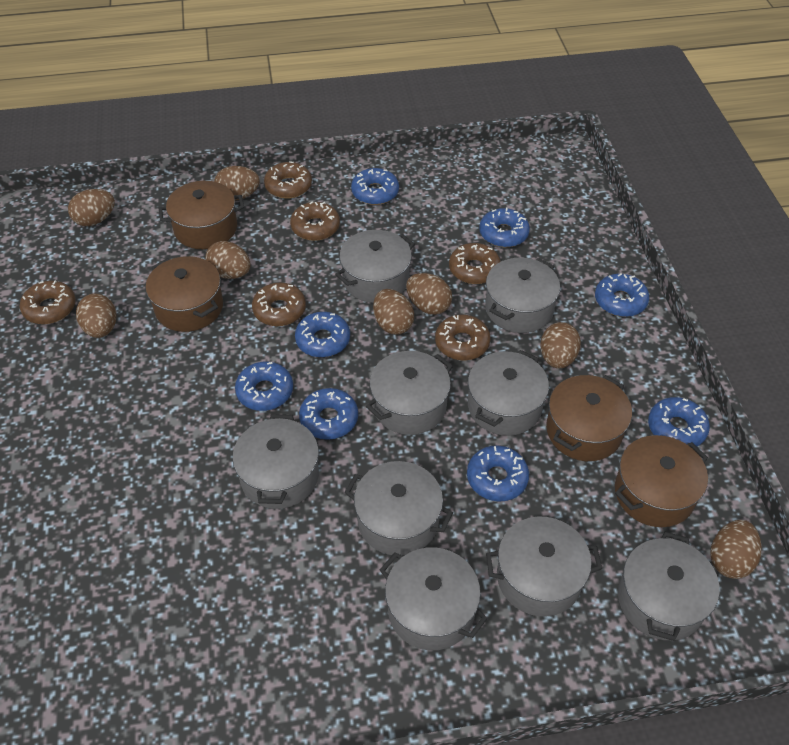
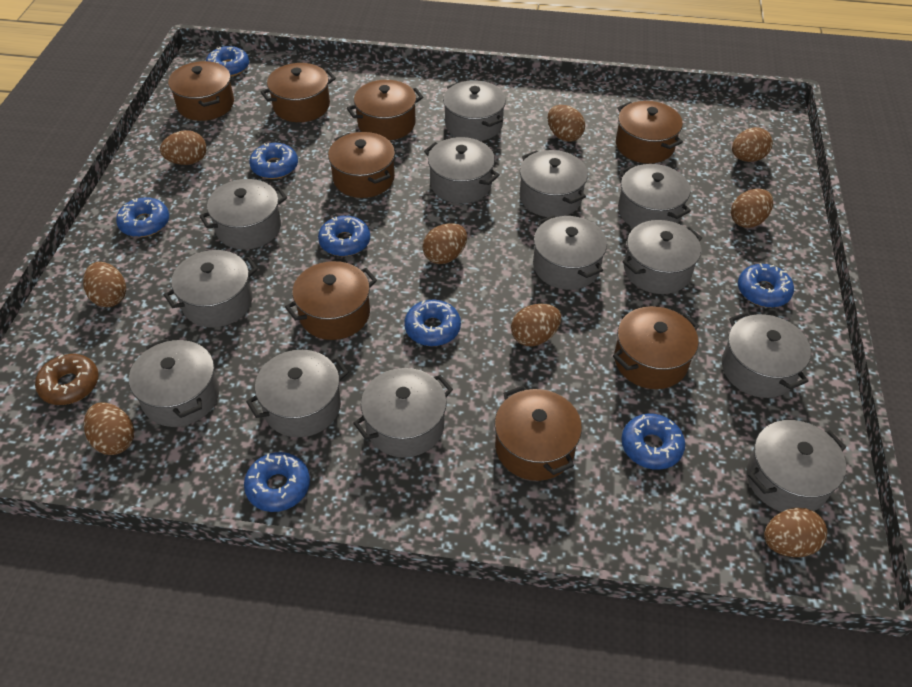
brown donut: [19,281,76,324] [252,282,306,326] [264,161,312,198] [290,201,340,241] [435,315,491,360] [449,243,501,284] = 6 -> [35,354,99,405] = 1
brown egg: [68,189,115,226] [76,293,116,338] [205,241,251,279] [214,166,260,201] [373,289,414,335] [406,273,452,315] [540,322,581,369] [710,520,761,579] = 8 -> [83,262,126,307] [84,403,134,455] [160,130,207,165] [422,223,467,264] [511,304,561,346] [548,105,585,142] [731,189,773,228] [732,127,773,162] [764,508,827,557] = 9
brown pot: [146,256,223,332] [158,181,244,249] [546,375,632,461] [615,435,708,527] = 4 -> [168,61,234,121] [261,63,336,122] [285,261,377,340] [328,132,395,198] [347,80,423,140] [495,386,582,481] [613,306,699,389] [616,101,683,164] = 8
grey pot: [233,414,319,509] [335,230,415,303] [345,461,453,555] [366,351,453,435] [380,547,488,650] [468,350,549,436] [485,258,560,333] [486,517,602,616] [618,532,719,641] = 9 -> [129,338,219,427] [164,250,258,328] [199,179,287,250] [246,350,349,437] [353,368,453,458] [424,137,500,204] [443,80,506,141] [520,150,588,217] [533,215,607,290] [618,164,691,228] [622,220,702,294] [722,312,811,398] [746,420,846,512] = 13

